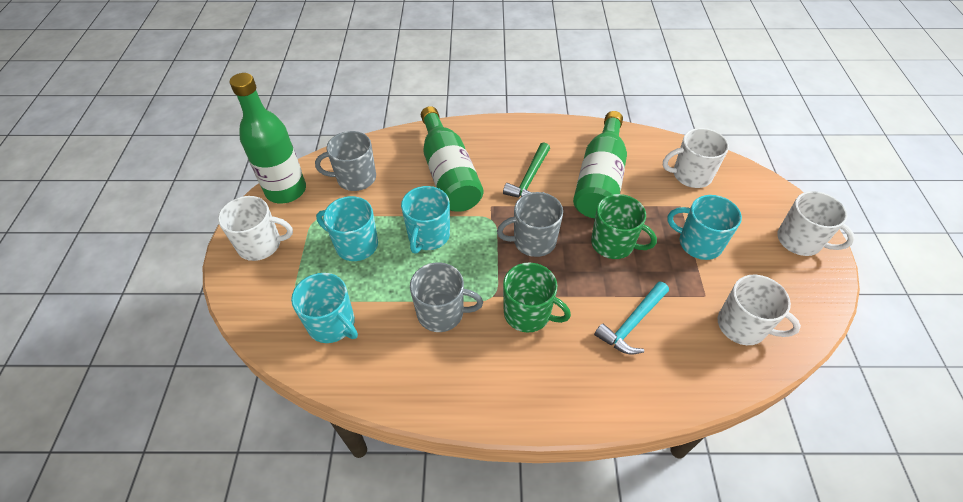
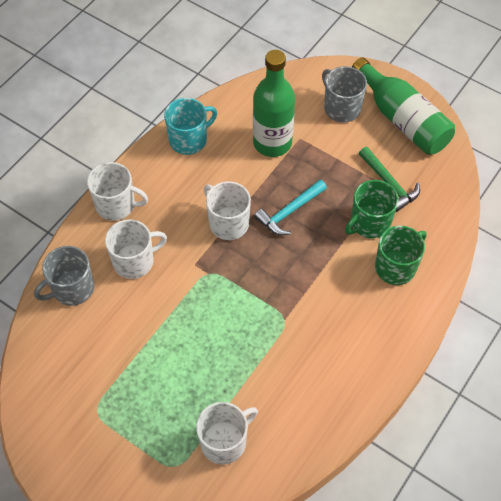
green bottle: [230,73,306,204] [421,106,483,212] [573,111,627,218] = 3 -> [253,50,295,157] [352,57,455,155] = 2
grey mug: [315,131,376,191] [410,262,483,332] [497,192,563,257] = 3 -> [34,246,94,306] [322,66,367,122] = 2
turquoise mug: [291,273,358,343] [316,196,378,261] [401,186,450,254] [667,195,742,260] = 4 -> [164,98,217,155] = 1

